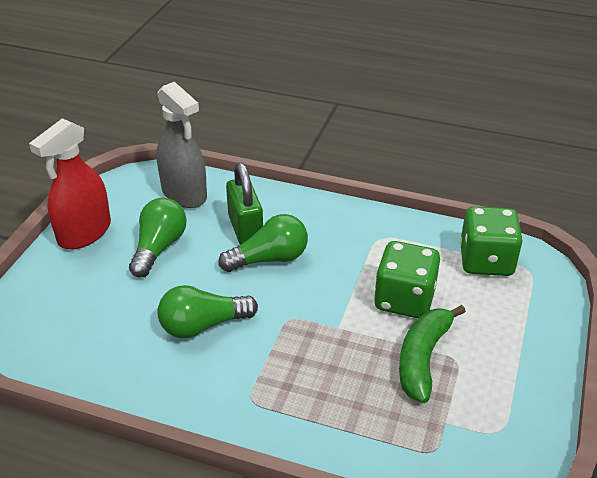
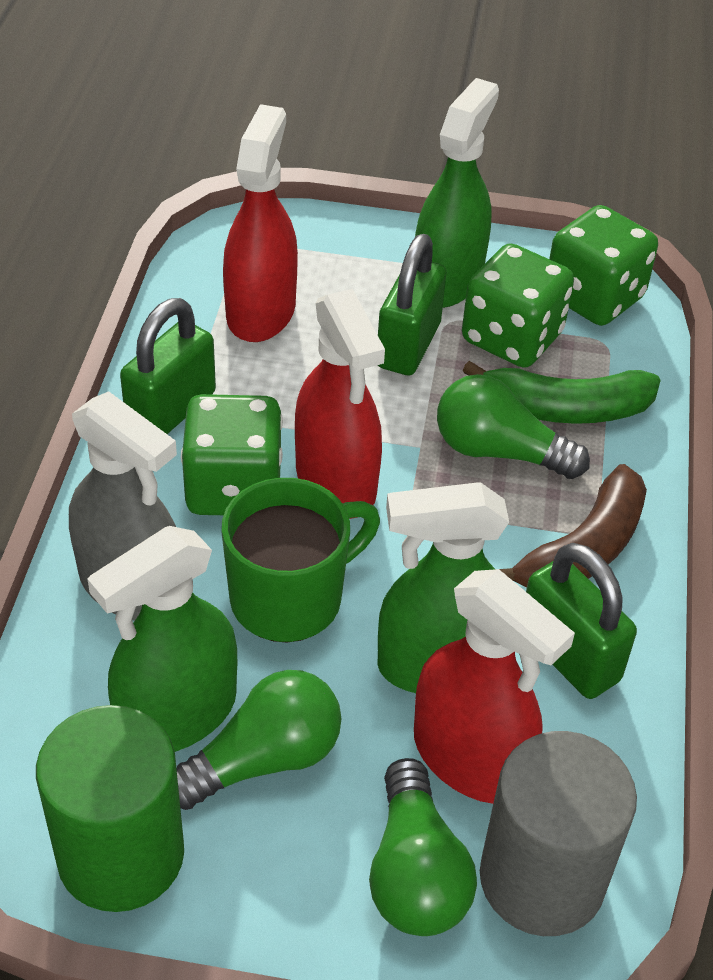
brown banana: none = 0 -> [499,464,647,588] = 1
green cylinder: none = 0 -> [36,705,184,912] = 1
green dice: [374,241,440,318] [460,207,523,276] = 2 -> [181,394,283,515] [462,243,574,368] [549,205,658,326] = 3
green mug: none = 0 -> [221,478,380,642] = 1
green padlock: [226,162,263,245] = 1 -> [120,298,216,434] [378,234,446,376] [526,543,637,699] = 3
green spray bottle: none = 0 -> [88,526,237,752] [377,482,509,693] [415,78,499,308] = 3
grey cylinder: none = 0 -> [480,731,637,936] = 1
red spray bottle: [29,118,111,249] = 1 -> [223,104,298,342] [295,289,385,519] [414,569,575,804] = 3

